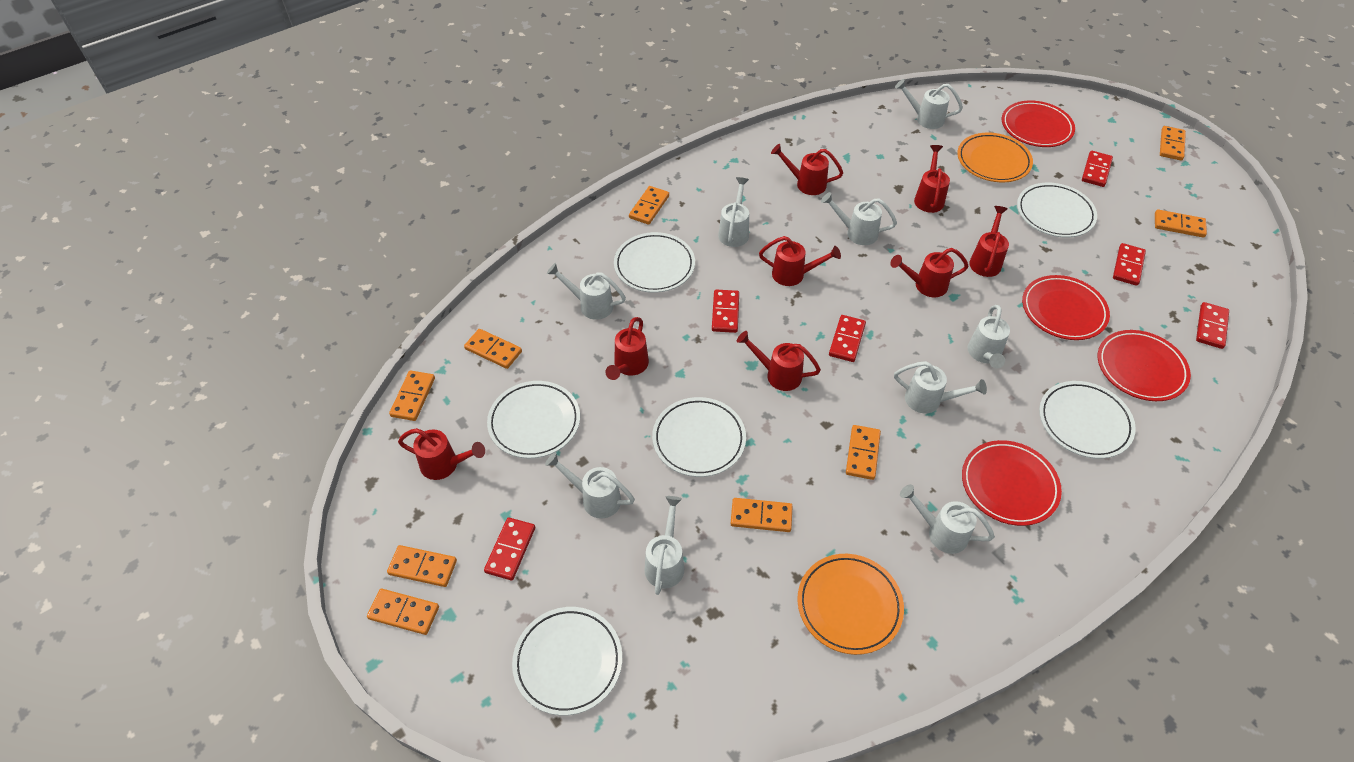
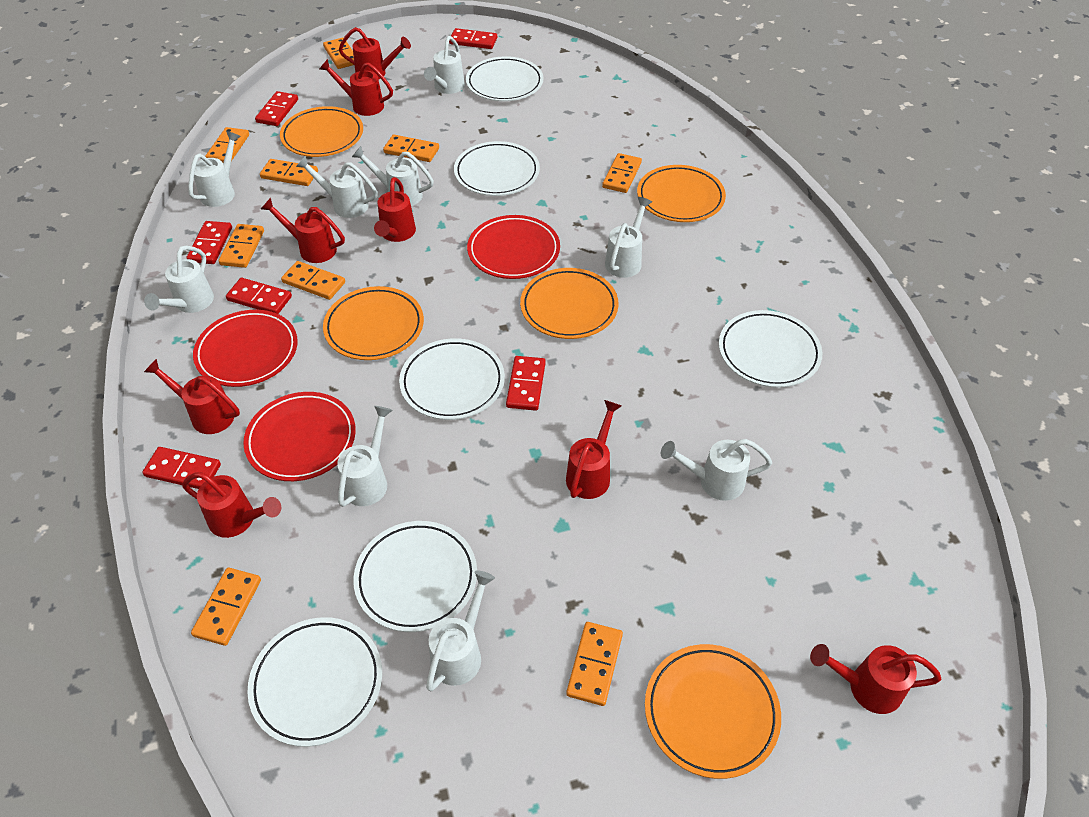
orange plate: [797,554,904,655] [957,133,1033,182] = 2 -> [280,106,363,157] [323,286,424,360] [520,268,619,339] [637,165,726,222] [645,644,781,779] = 5
red plate: [962,440,1062,526] [1002,101,1075,147] [1022,275,1110,340] [1098,330,1191,401] = 4 -> [193,310,298,387] [243,392,356,481] [467,215,560,279] = 3

